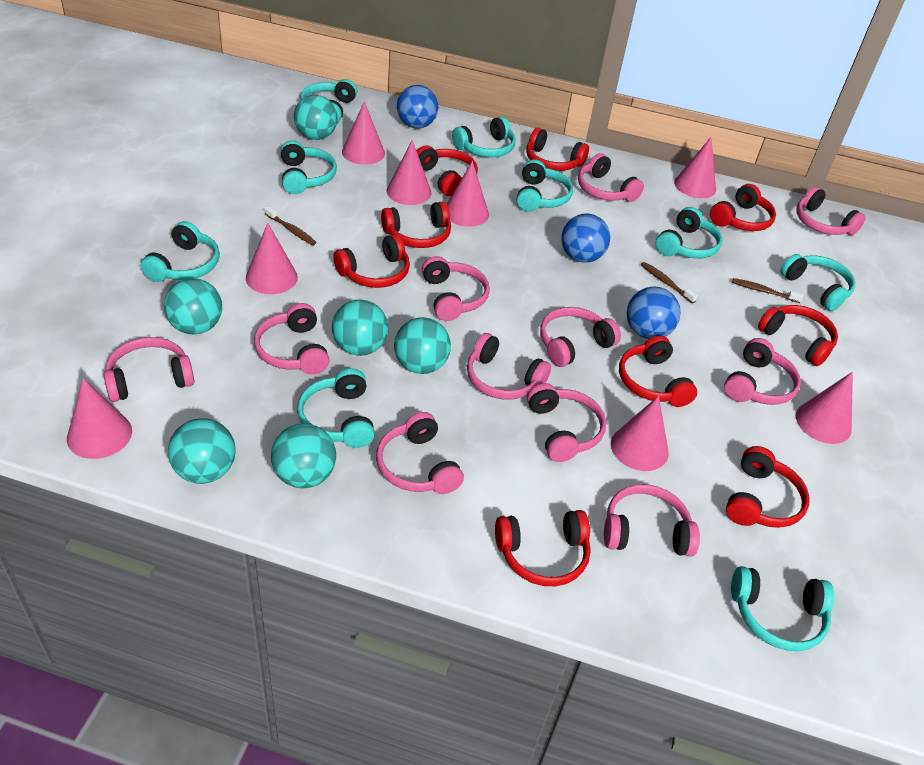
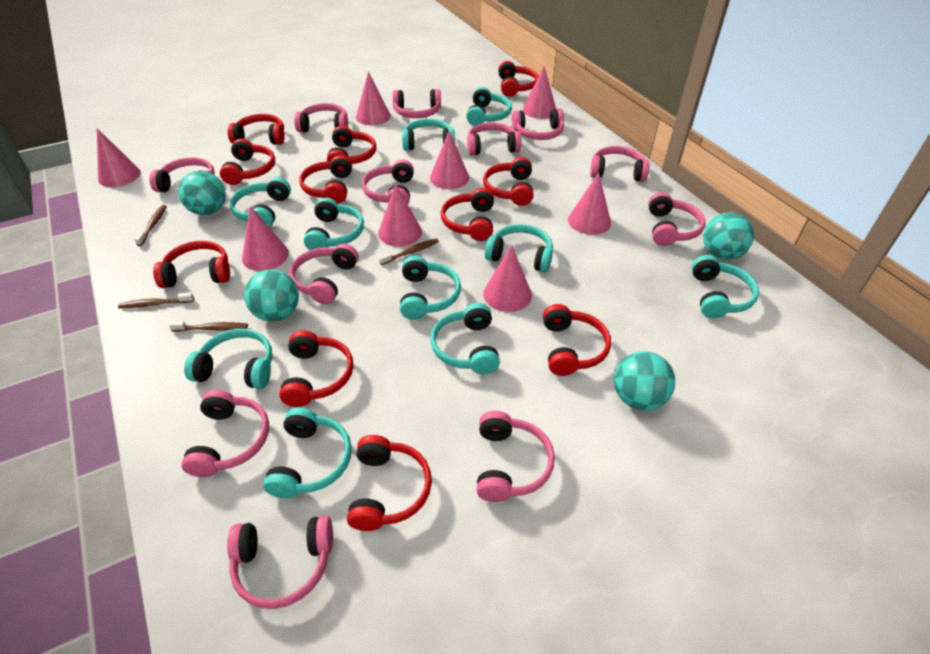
blue ball: [397,85,438,128] [561,214,610,263] [627,287,681,339] = 3 -> none = 0
brown toothbrush: [265,206,316,245] [641,262,698,303] [732,278,804,303] = 3 -> [118,292,194,309] [134,205,167,246] [169,321,248,332] [379,238,439,265] = 4
pink headphones: [104,337,194,402] [254,303,329,374] [376,412,464,494] [422,256,490,321] [467,333,551,400] [527,383,606,462] [540,307,621,367] [578,153,644,202] [604,484,700,557] [724,338,801,405] [796,186,866,235] = 11 -> [149,157,215,192] [181,390,269,477] [227,516,333,609] [289,243,358,304] [294,103,348,133] [362,160,414,204] [392,89,441,118] [467,123,522,155] [476,411,555,502] [512,108,564,140] [590,146,649,182] [648,192,705,246] = 12
red headphones: [333,234,410,288] [381,201,451,248] [417,145,478,196] [495,510,591,586] [526,128,589,171] [619,336,697,407] [710,184,776,231] [726,446,810,528] [758,305,838,366] = 9 -> [153,241,230,288] [220,138,275,185] [228,114,285,145] [279,330,353,407] [299,155,352,204] [327,125,376,164] [347,435,432,531] [441,188,494,241] [483,157,533,206] [498,61,539,97] [543,304,611,376] = 11
turquoise ball: [164,278,222,335] [168,418,236,484] [271,423,336,488] [294,95,338,140] [332,299,388,356] [394,317,451,374] = 6 -> [178,171,226,215] [244,269,299,322] [614,351,675,411] [703,212,754,260] = 4
turquoise headphones: [140,221,220,282] [280,140,337,194] [297,368,375,448] [300,79,357,123] [452,116,516,157] [517,159,573,212] [656,207,722,258] [731,566,834,651] [780,254,855,311] = 9 -> [184,329,272,389] [230,177,291,228] [263,408,352,498] [304,198,364,250] [400,256,461,320] [402,119,455,151] [430,303,500,374] [466,87,512,126] [485,224,553,272] [692,255,759,318] = 10

